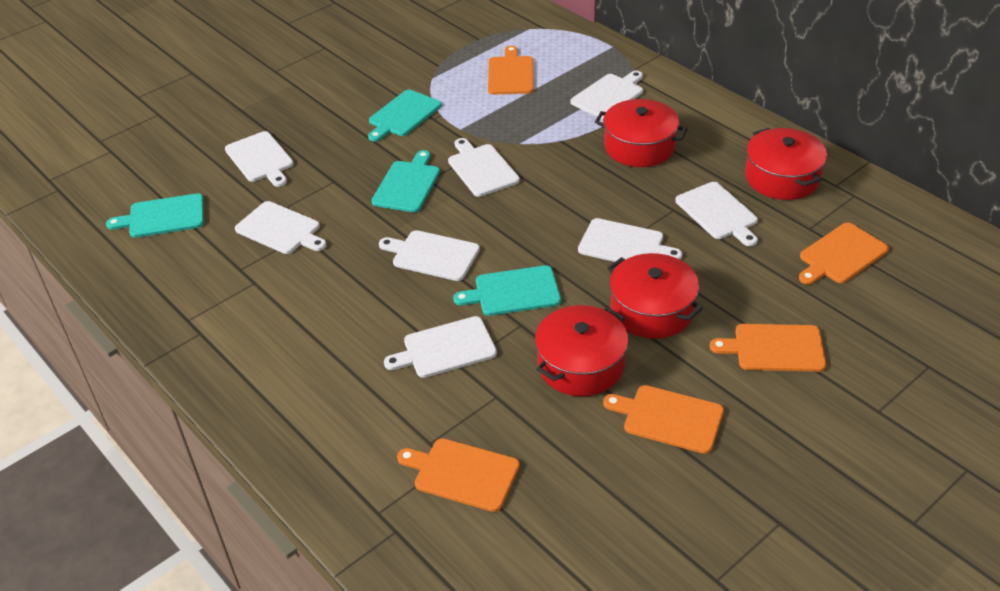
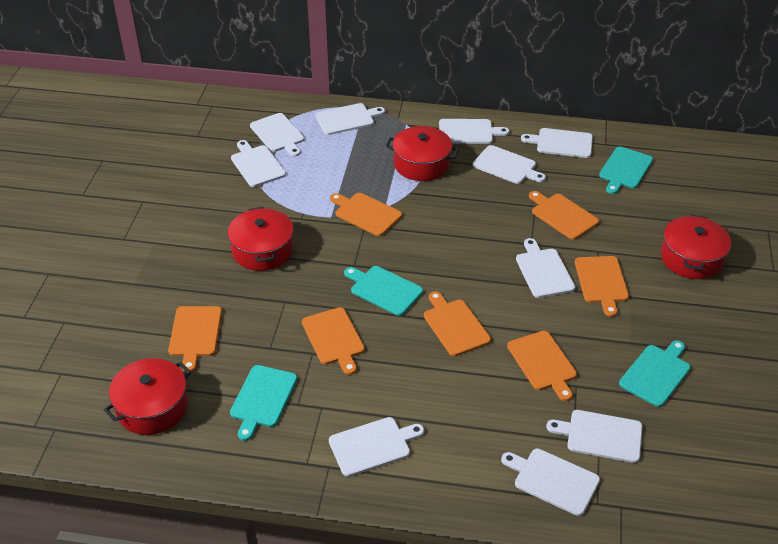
orange cutting board: [397,438,520,512] [488,46,534,94] [603,385,724,454] [709,324,826,372] [799,223,889,285] = 5 -> [168,306,222,372] [302,307,365,375] [330,193,402,236] [424,291,491,356] [507,331,577,401] [529,191,599,240] [575,256,629,317] = 7
white cutting board: [225,131,294,187] [235,201,327,254] [379,230,480,281] [384,316,497,378] [448,138,520,197] [571,71,643,119] [578,218,682,262] [675,182,758,246] = 8 -> [231,140,286,187] [250,113,304,157] [315,103,385,135] [329,417,424,477] [439,119,509,144] [473,145,546,184] [501,449,600,516] [516,238,575,298] [521,128,593,158] [546,410,642,463] = 10

